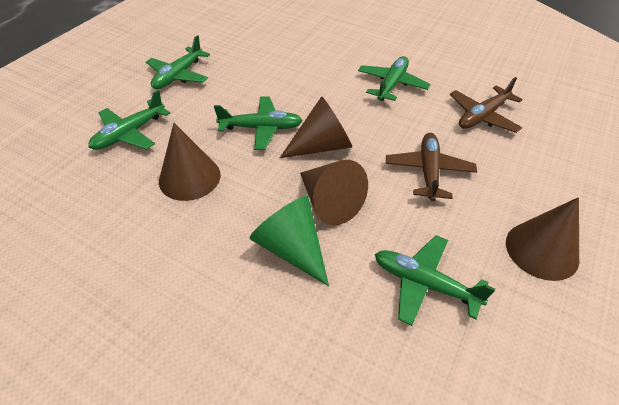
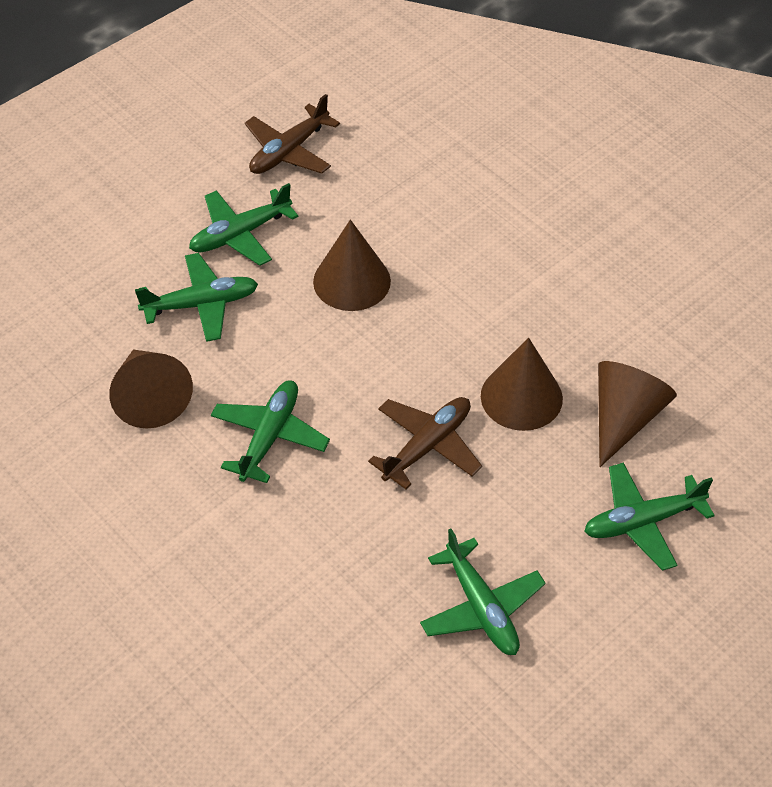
green cone: [249,196,329,286] = 1 -> none = 0

